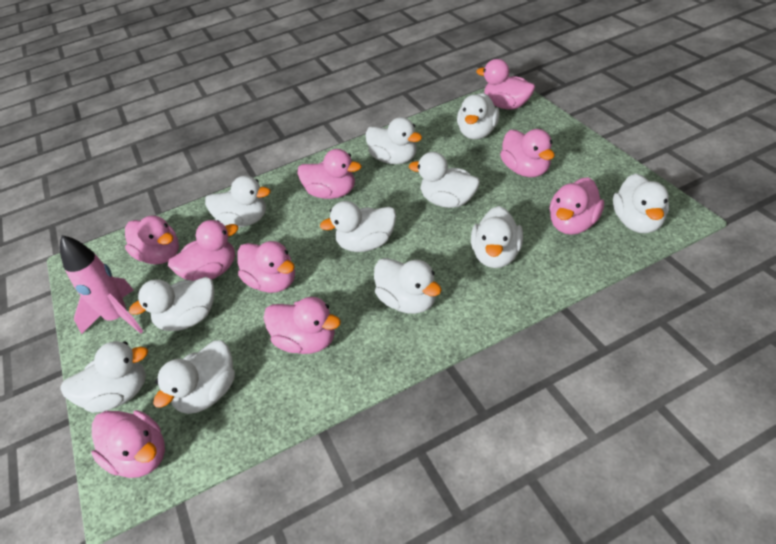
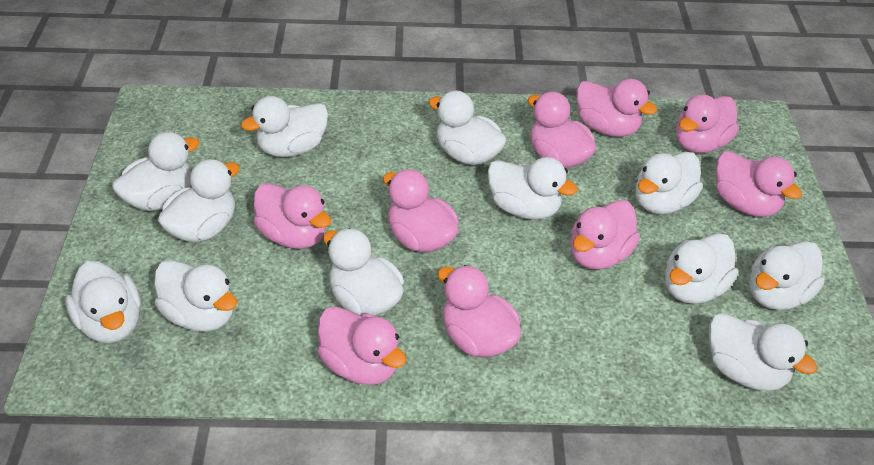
pink rocket: [60,235,143,334] = 1 -> none = 0
white duck: [60,341,148,413] [129,277,214,331] [153,340,235,414] [205,176,271,227] [320,201,396,252] [365,117,422,164] [374,258,442,314] [409,152,480,208] [457,93,500,139] [471,206,523,268] [613,173,669,233] = 11 -> [66,261,141,343] [112,132,200,211] [154,260,237,332] [158,159,240,242] [241,96,328,157] [323,228,404,316] [429,90,507,165] [487,157,578,220] [636,152,703,214] [665,233,738,304] [709,313,818,391] [750,241,825,310] = 12

